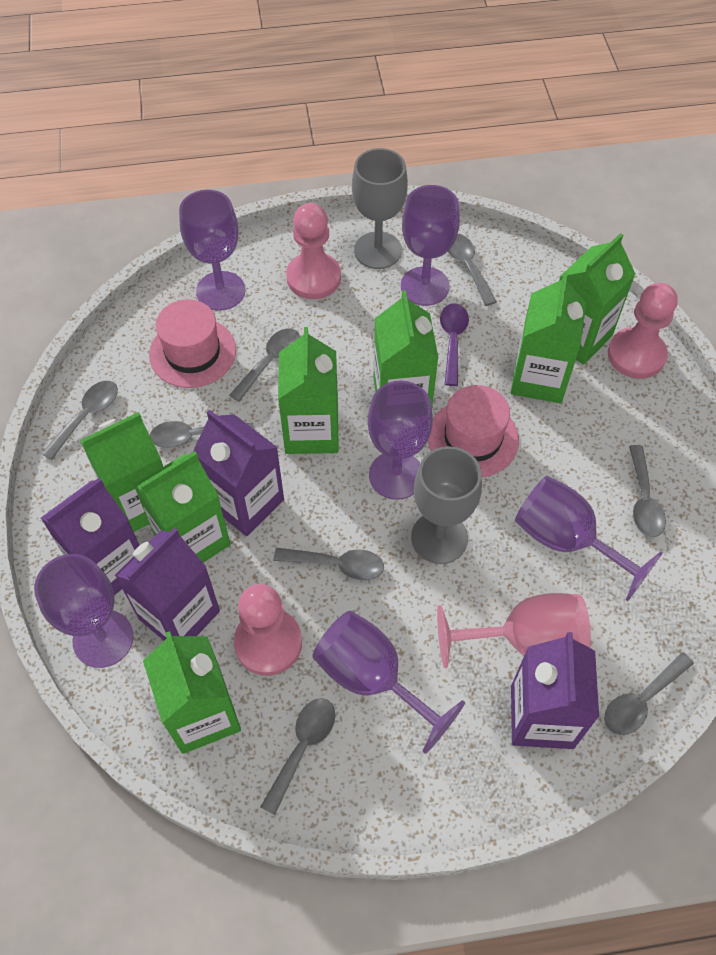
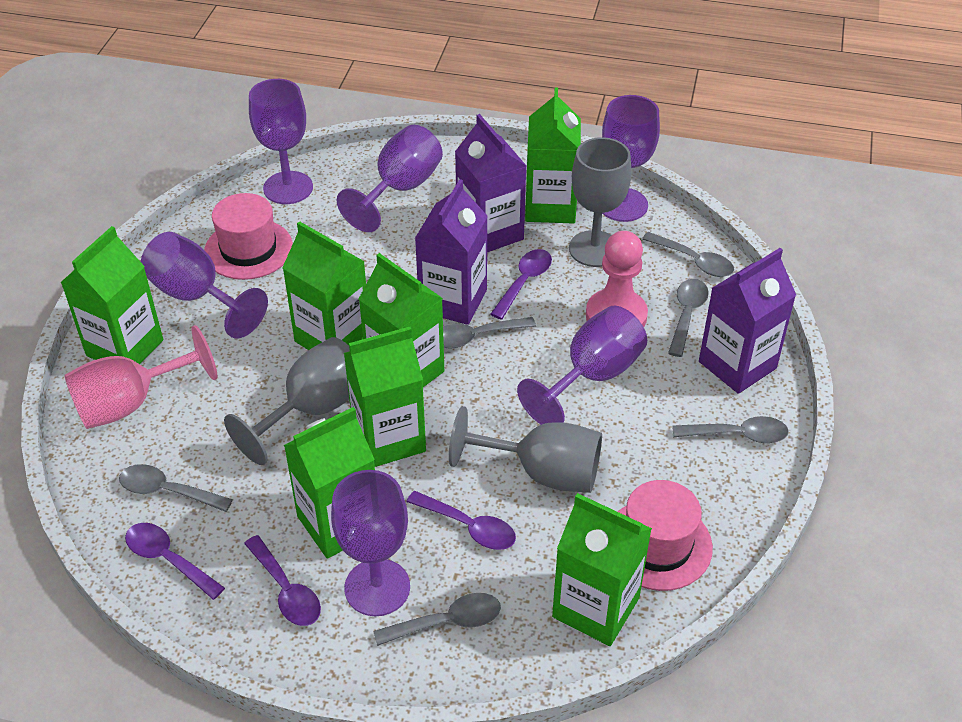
grey goblet: [352,148,408,269] [411,446,482,564] = 2 -> [224,337,350,465] [449,406,602,493] [569,137,631,267] = 3
grey spoon: [41,381,118,460] [150,421,254,448] [229,328,300,402] [261,698,336,815] [274,548,384,580] [448,234,497,306] [604,652,694,735] [629,445,666,537] = 8 -> [119,464,233,512] [373,593,501,646] [443,317,536,348] [642,232,734,277] [668,279,709,357] [672,416,789,443] = 6
pink pawn: [234,584,302,676] [286,203,341,299] [608,283,678,379] = 3 -> [586,231,648,327] = 1
purple carton: [41,478,140,595] [115,528,220,641] [193,409,284,536] [511,632,599,749] = 4 -> [415,179,488,325] [455,114,526,252] [699,248,796,394] = 3
purple spoon: [440,303,469,386] = 1 -> [125,523,225,600] [244,535,321,626] [406,491,516,550] [490,249,552,320] = 4

